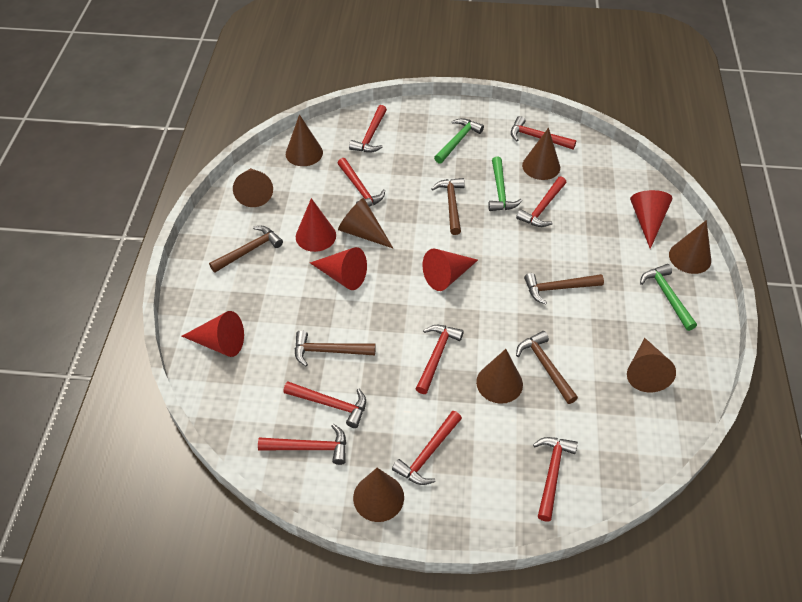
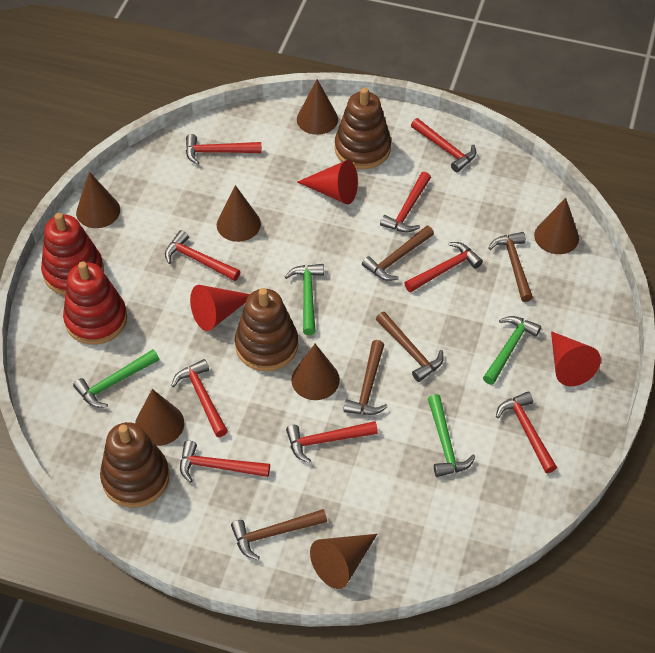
brown cone: [233,168,273,207] [286,114,323,166] [338,198,393,248] [353,468,404,522] [476,349,523,404] [522,128,560,180] [627,338,676,393] [669,220,711,274] = 8 -> [76,172,120,228] [135,389,184,446] [217,185,261,242] [291,344,340,400] [297,79,338,135] [310,534,377,589] [534,198,579,254] = 7
brown stacking toy: none = 0 -> [100,422,169,508] [235,288,298,371] [335,87,391,169] = 3
green hammer: [434,118,484,164] [488,157,522,211] [640,264,697,331] = 3 -> [73,349,159,407] [285,264,324,335] [428,394,476,477] [483,316,541,385] = 4
red cone: [182,311,244,357] [296,198,336,252] [310,247,367,290] [423,249,478,291] [630,190,672,249] = 5 -> [190,285,250,331] [297,160,358,204] [551,331,601,386] = 3
red stacking toy: none = 0 -> [41,213,104,295] [63,261,127,345] = 2

